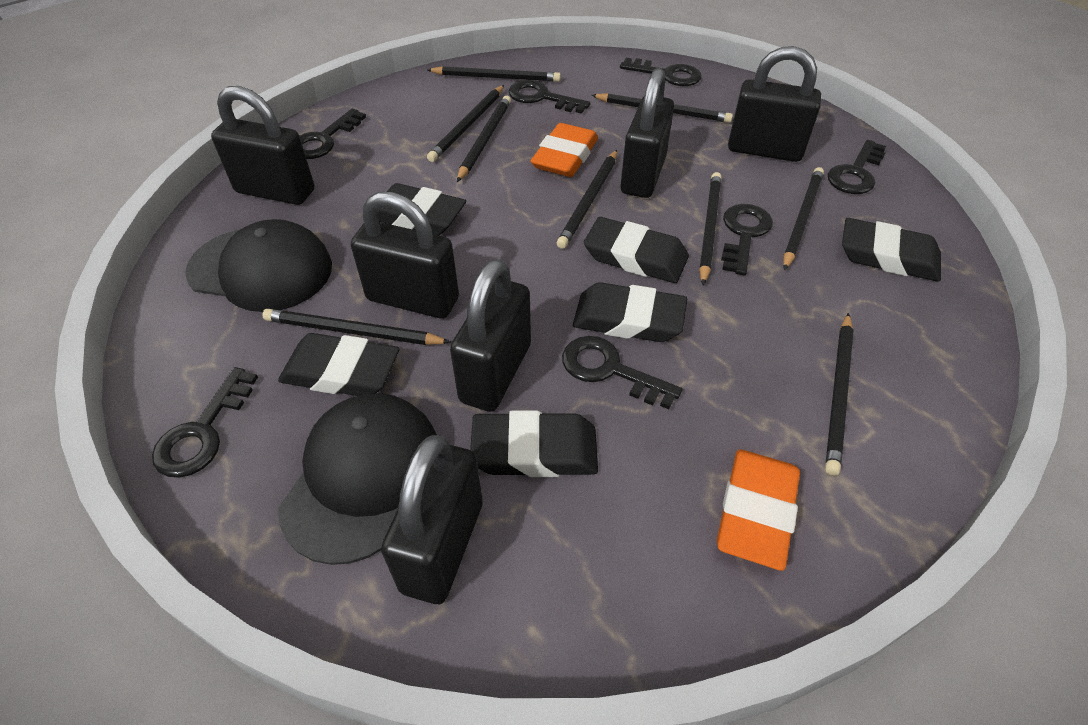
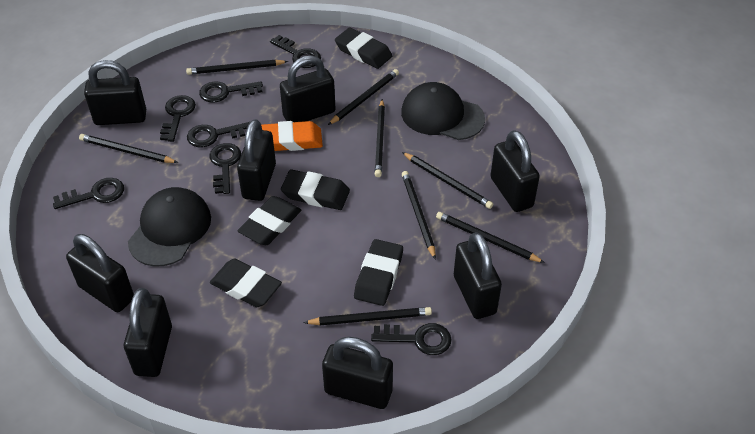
black eraser: [278,333,399,396] [378,183,466,235] [470,410,598,477] [573,282,687,342] [584,217,689,283] [842,218,941,282] = 6 -> [210,259,282,307] [238,196,301,245] [281,169,350,210] [335,27,392,69] [354,239,403,306] = 5
black padlock: [211,86,315,205] [351,192,459,319] [381,435,483,604] [450,259,531,412] [621,68,674,198] [728,46,821,162] = 6 -> [66,234,134,312] [84,60,146,125] [124,288,172,377] [237,119,276,201] [280,55,336,122] [322,337,393,409] [454,232,502,319] [491,130,540,212] = 8
black pencil: [262,309,451,345] [427,66,561,82] [427,85,504,162] [457,96,511,182] [557,150,617,249] [591,93,733,123] [699,172,722,285] [783,167,824,271] [825,313,854,476] = 9 -> [79,134,178,163] [186,60,288,75] [304,307,432,325] [328,69,399,125] [375,99,385,177] [402,152,493,209] [402,171,436,260] [436,212,545,263] = 8
orange eraser: [531,123,598,177] [717,450,800,571] = 2 -> [261,121,323,151] = 1

